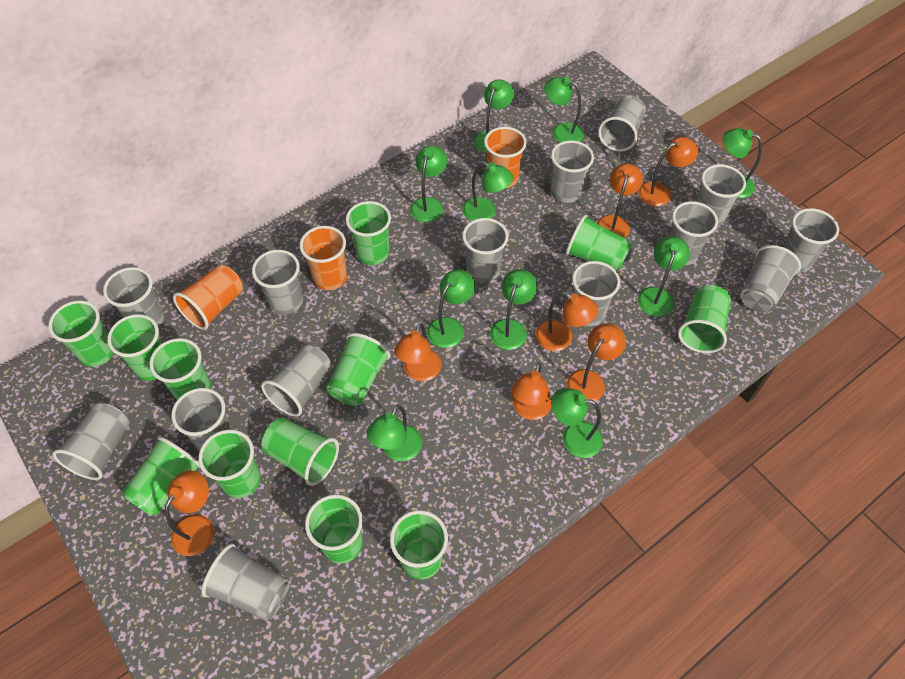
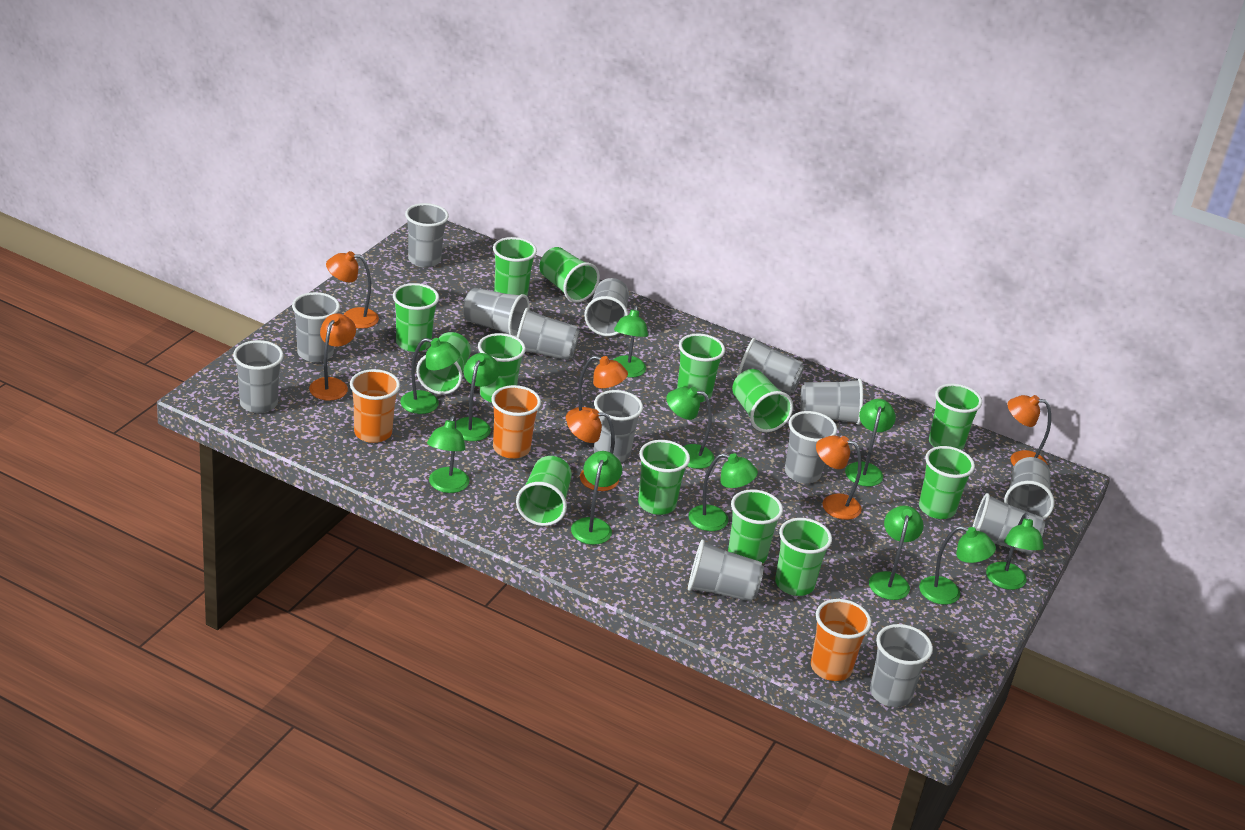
green cup: [48,301,114,367] [107,314,163,381] [122,436,200,516] [149,338,211,400] [199,430,261,498] [261,418,339,486] [305,494,363,564] [327,333,391,406] [346,201,391,265] [390,510,448,580] [566,215,632,271] [678,285,731,353] = 12 -> [393,283,439,352] [416,332,471,394] [478,333,526,403] [493,237,537,295] [516,456,572,526] [539,247,600,303] [638,440,690,515] [677,333,725,402] [728,489,783,564] [732,369,793,432] [775,518,832,596] [919,446,975,519] [929,383,982,450] = 13
green lamp: [367,405,422,461] [410,146,448,223] [427,269,475,348] [463,161,513,221] [474,79,514,153] [490,269,537,350] [544,77,584,143] [551,388,603,458] [638,236,690,316] [723,128,762,198] = 10 -> [400,338,460,414] [427,416,469,493] [456,353,500,441] [571,451,622,545] [613,306,648,378] [666,387,714,469] [688,453,758,531] [845,399,896,486] [869,505,924,600] [919,526,996,605] [986,513,1044,590] = 11
orange lamp: [165,470,214,556] [394,323,442,381] [511,363,551,420] [535,292,598,351] [567,323,626,401] [597,163,643,238] [638,137,698,206] = 7 -> [309,313,356,401] [326,251,379,329] [566,356,628,421] [567,409,619,491] [816,435,862,520] [1008,395,1051,466] = 6

